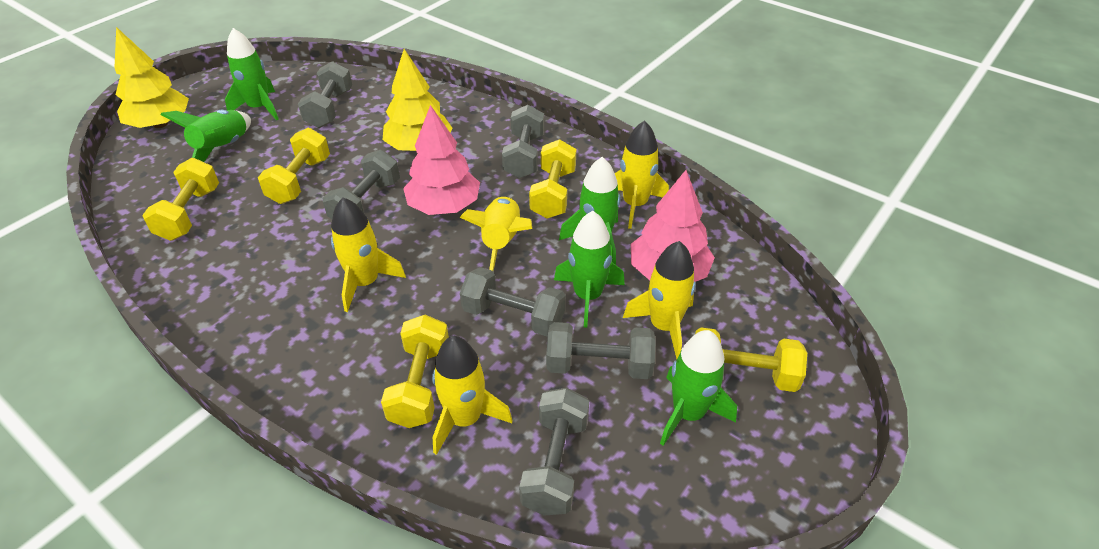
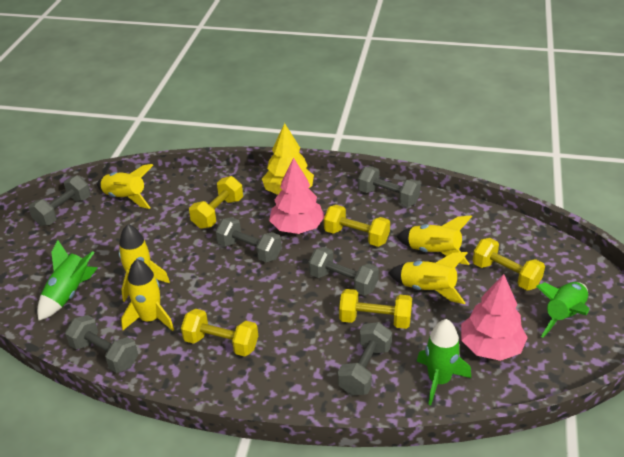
green rocket: [161,110,251,162] [225,28,279,120] [554,211,625,328] [559,157,621,265] [660,330,737,446] = 5 -> [37,240,98,321] [417,319,471,405] [536,282,589,337] = 3
yellow tree: [115,27,189,128] [383,49,453,151] = 2 -> [262,123,314,195] = 1

